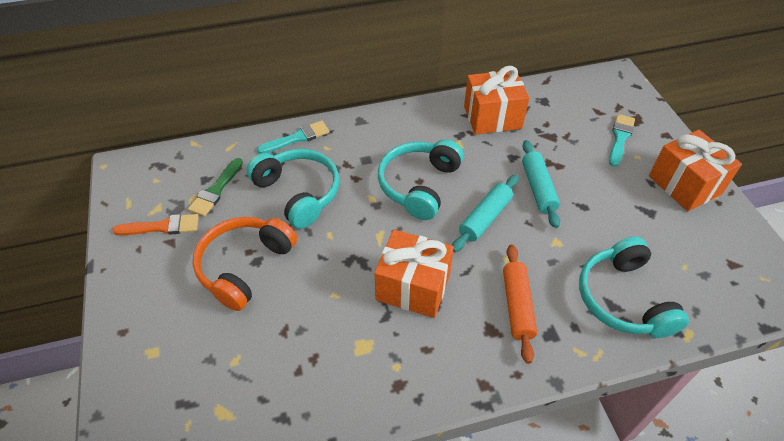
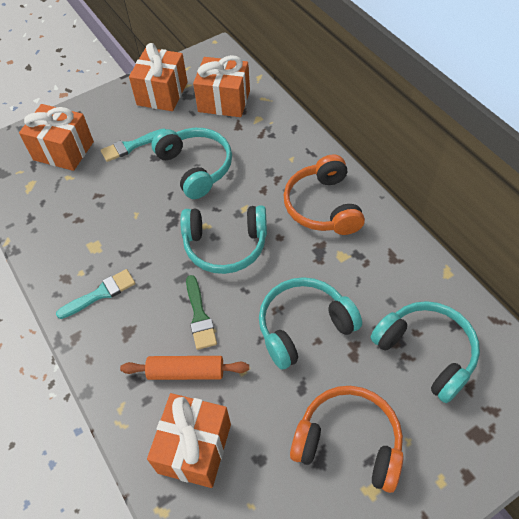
orange brush: [112,214,199,235] = 1 -> none = 0
orange gift: [374,229,454,318] [464,66,529,135] [649,130,742,211] = 3 -> [19,104,94,171] [129,43,187,111] [147,393,231,488] [193,55,250,117] = 4
orange headphones: [193,217,297,311] = 1 -> [284,154,365,235] [290,386,403,493] = 2
turquoise headphones: [247,149,339,229] [378,139,464,220] [579,237,689,338] = 3 -> [151,128,232,199] [180,205,267,274] [259,277,362,370] [371,301,480,403] = 4
turquoise rolling pin: [452,175,519,252] [522,140,560,228] = 2 -> none = 0

